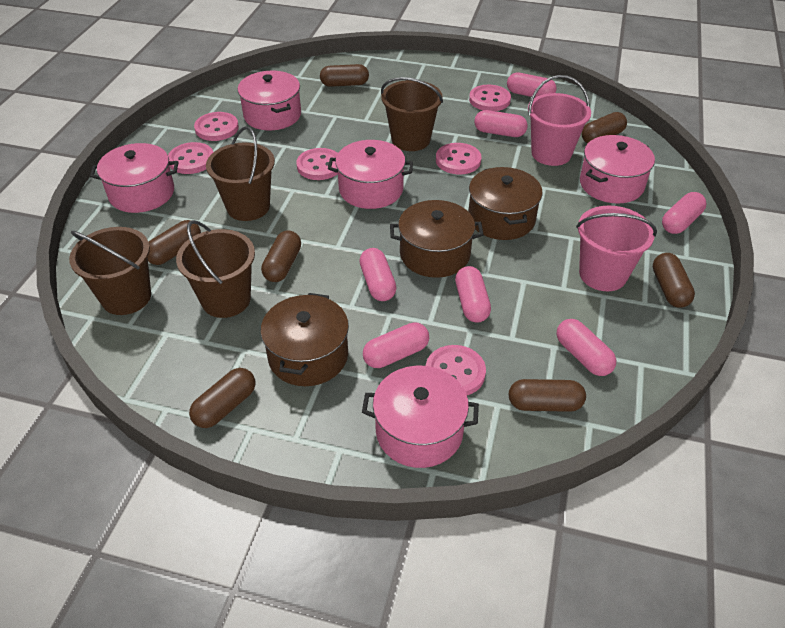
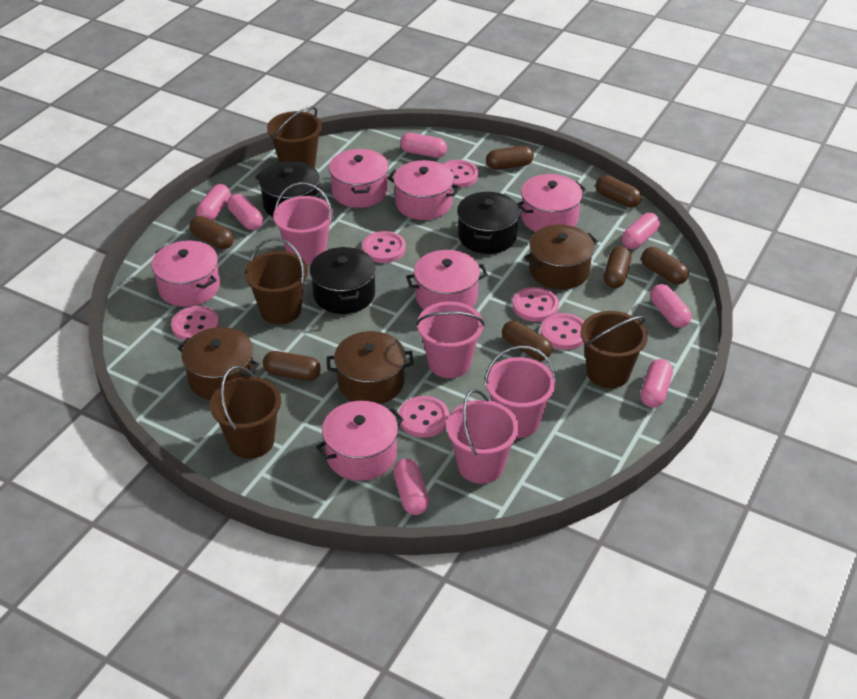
black pot: none = 0 -> [255,161,325,217] [310,247,376,314] [457,192,520,254] = 3
pink bucket: [528,75,591,166] [576,205,657,291] = 2 -> [273,182,333,265] [416,301,485,378] [447,389,519,484] [484,346,556,438] = 4
pink pot: [90,143,178,213] [238,71,301,130] [328,140,413,209] [362,366,479,468] [580,135,655,204] = 5 -> [151,240,220,307] [316,401,404,481] [329,149,389,208] [388,160,460,220] [406,250,488,310] [517,174,586,232] = 6

